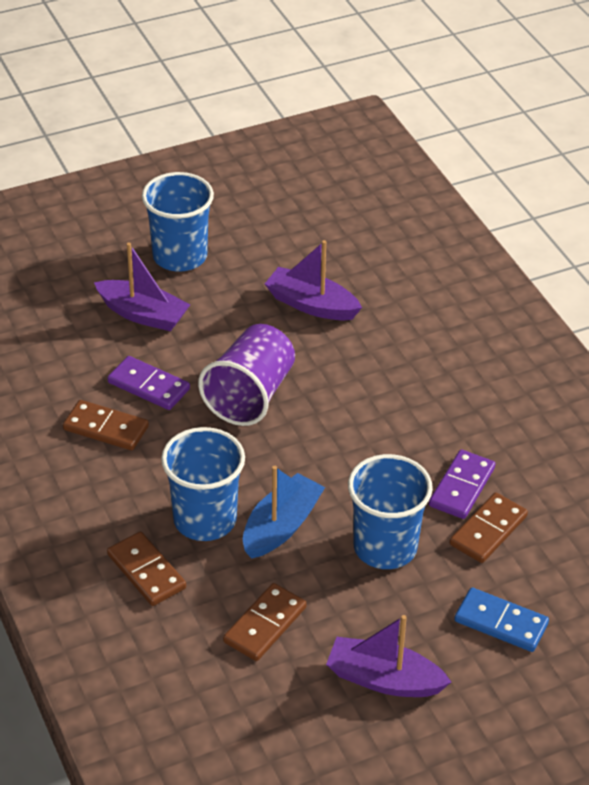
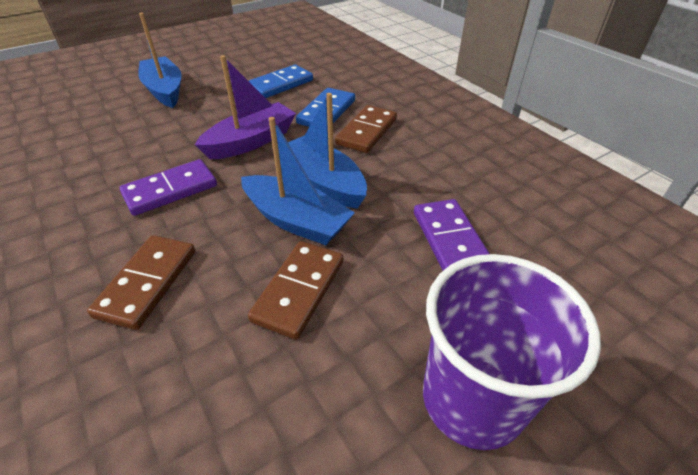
blue boat: [243,466,325,559] = 1 -> [138,13,182,108] [241,117,355,245] [288,93,367,209] = 3
blue cup: [142,172,214,271] [161,427,245,541] [348,454,433,569] = 3 -> none = 0
blue domino: [454,588,549,652] = 1 -> [249,65,313,98] [296,88,355,127] = 2
brown domino: [63,400,149,450] [107,531,186,606] [223,583,307,661] [450,493,528,563] = 4 -> [87,235,195,330] [248,241,343,340] [335,105,397,153] = 3
purple boat: [94,243,191,331] [265,240,362,321] [326,615,451,697] = 3 -> [195,55,296,159] = 1

